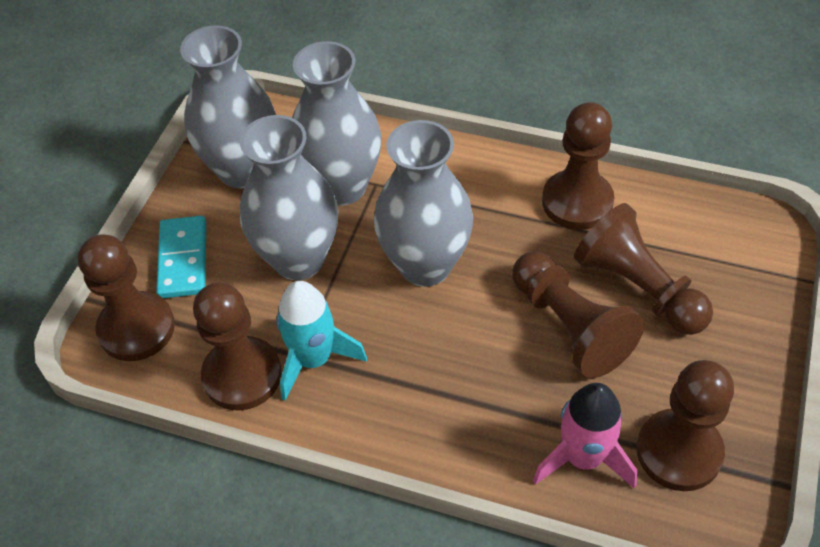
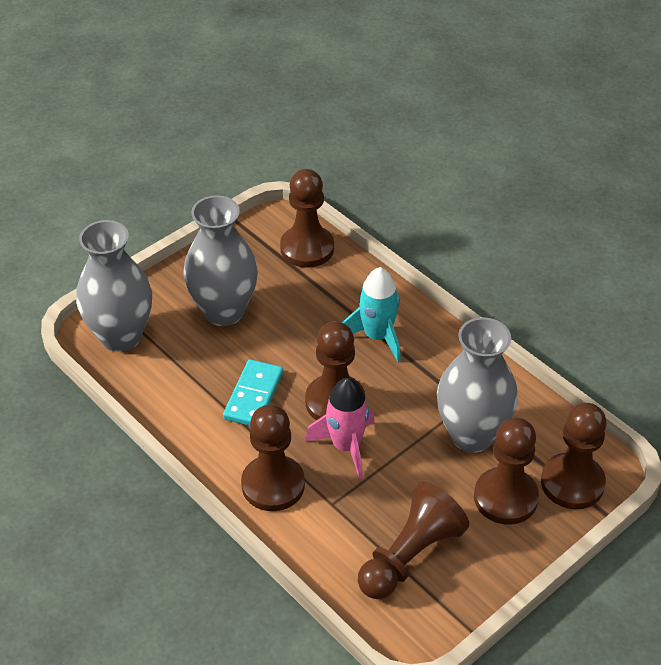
grey vase: [180,25,276,189] [240,115,338,280] [292,41,381,206] [374,120,473,287] = 4 -> [76,220,152,352] [183,195,258,326] [437,317,518,452] = 3

